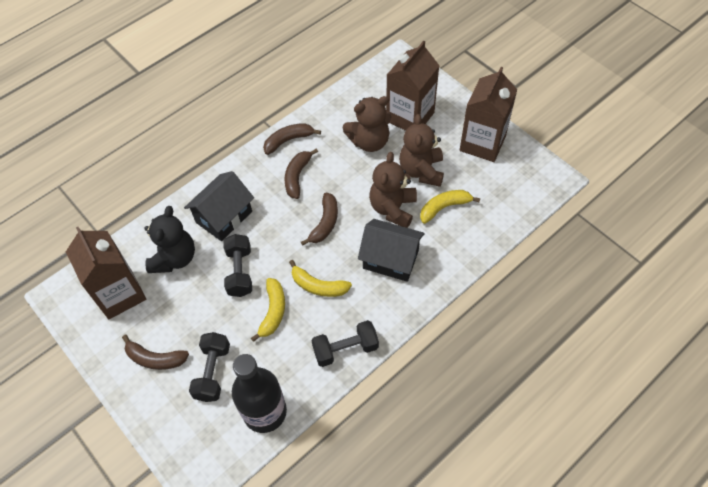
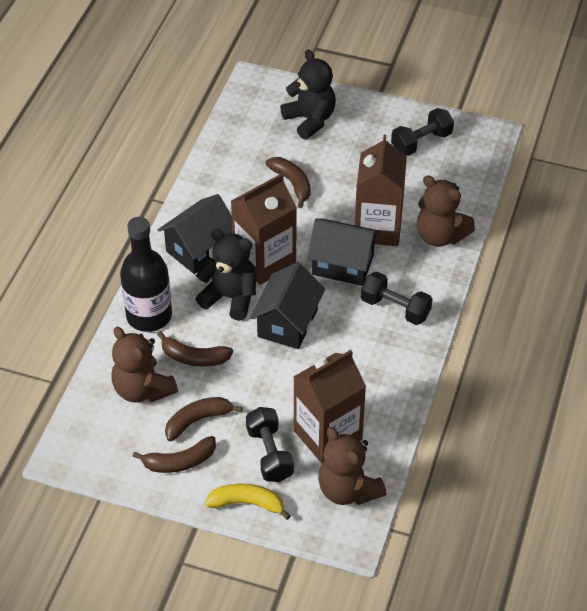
black house: [184,171,254,241] [358,219,425,282] = 2 -> [158,194,233,274] [250,262,325,349] [307,219,380,286] = 3
black teddy bear: [144,206,195,273] = 1 -> [195,229,256,321] [280,50,336,140] = 2
yellow banana: [251,278,285,342] [289,260,352,297] [420,190,480,224] = 3 -> [205,484,291,520] = 1

